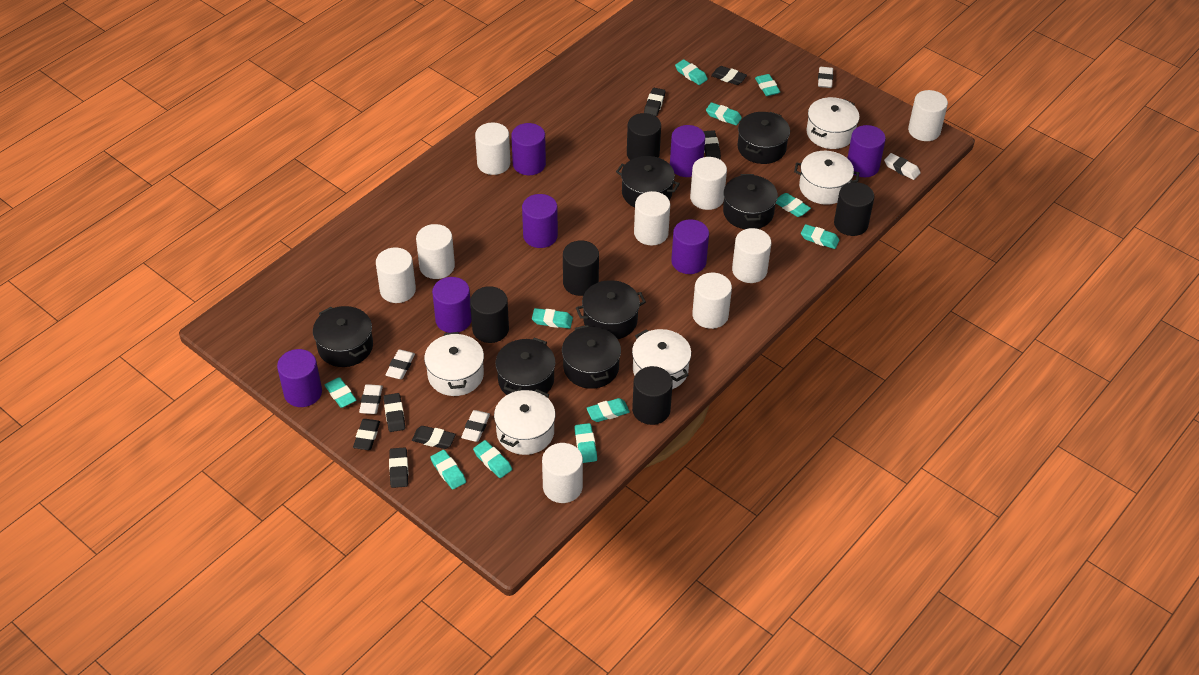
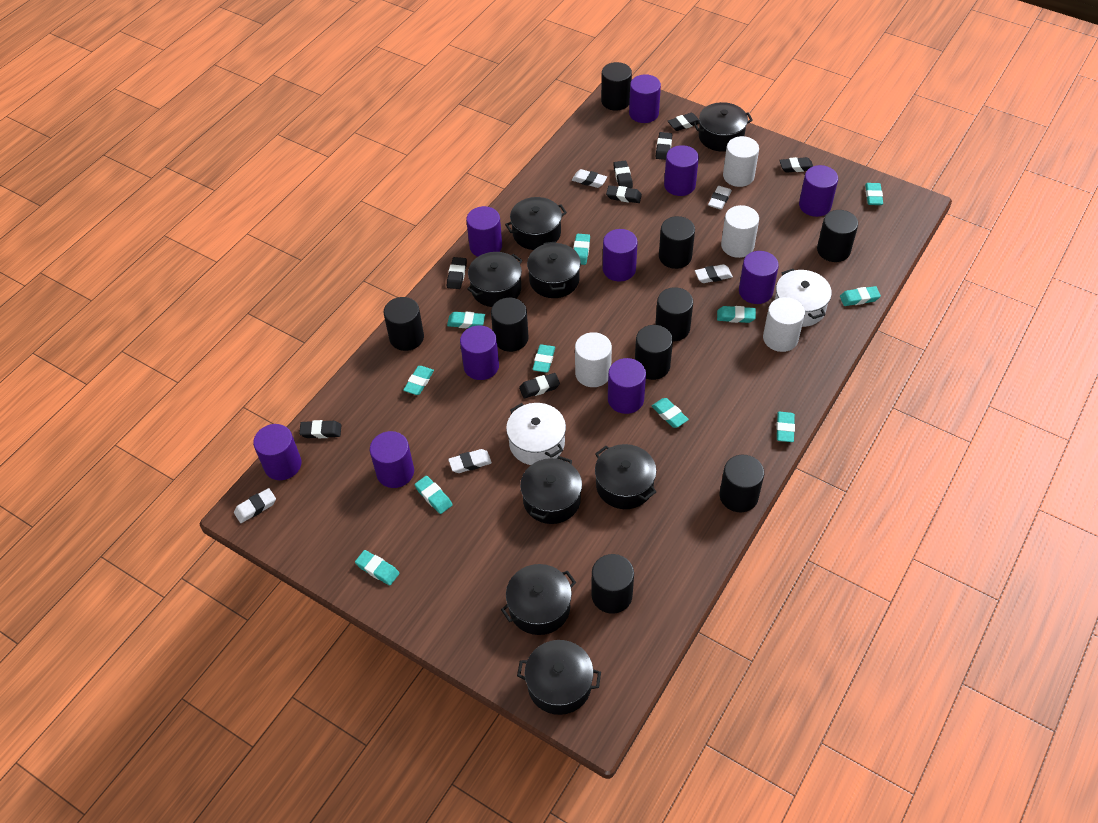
black cylinder: [470,286,509,343] [563,241,599,296] [627,113,661,160] [632,366,673,425] [834,182,874,236] = 5 -> [383,297,424,351] [491,298,528,352] [591,554,634,614] [601,62,632,111] [635,325,673,380] [655,287,693,341] [659,216,695,269] [720,455,764,512] [817,210,858,262] = 9
black eraser: [353,419,380,450] [383,393,405,432] [389,447,408,488] [412,426,456,449] [644,88,665,116] [703,130,721,159] [711,66,747,85] = 7 -> [299,420,342,438] [447,257,467,289] [519,373,560,398] [606,185,642,203] [613,161,633,188] [655,132,672,160] [668,113,699,131] [779,157,813,173] = 8
black pot: [313,306,373,367] [496,338,555,395] [562,325,621,389] [576,280,646,339] [616,156,680,207] [723,174,778,229] [738,112,790,164] = 7 -> [467,252,523,307] [501,564,576,635] [505,197,567,250] [517,640,601,715] [520,456,582,524] [527,242,581,298] [595,444,656,509] [694,102,753,152] = 8
purple cylinder: [277,349,322,407] [432,277,472,333] [511,123,546,175] [522,194,558,248] [670,125,705,177] [671,219,709,274] [847,125,886,177] = 7 -> [253,424,301,480] [370,431,414,488] [460,325,499,380] [466,206,502,257] [603,229,638,282] [608,358,646,414] [629,74,661,123] [664,145,699,196] [739,251,779,304] [799,165,838,217] = 10
white cylinder: [376,248,416,303] [416,224,455,279] [475,123,510,175] [542,443,583,503] [634,191,670,245] [690,157,727,210] [692,273,732,329] [732,228,771,283] [908,90,948,141] = 9 -> [575,332,612,387] [721,205,759,258] [723,136,759,187] [763,297,805,352] = 4
white pot: [424,332,484,396] [494,389,555,455] [632,329,691,389] [794,151,859,205] [806,97,860,149] = 5 -> [506,403,566,465] [775,269,832,327] = 2

